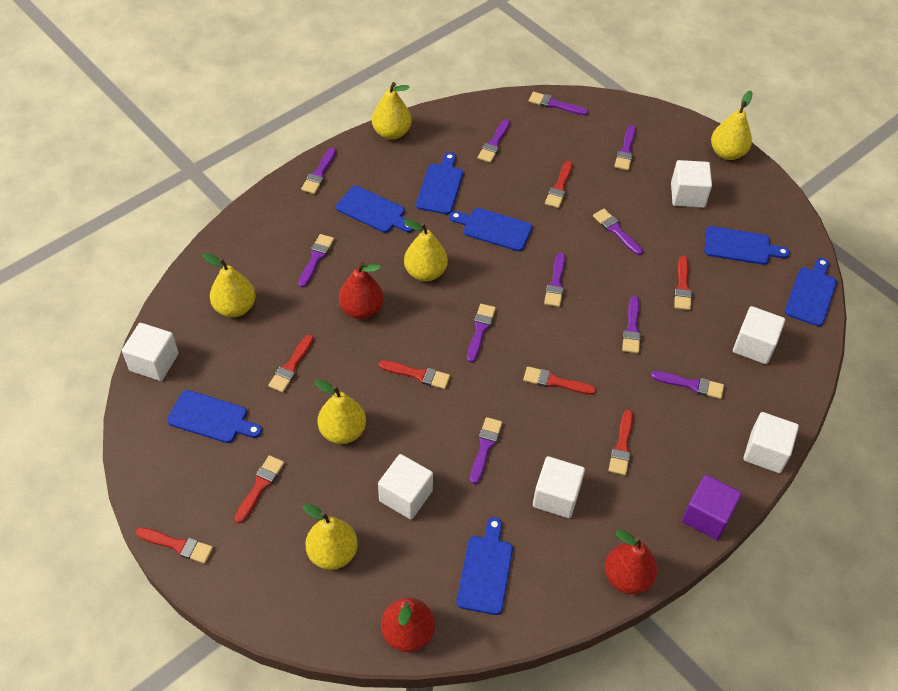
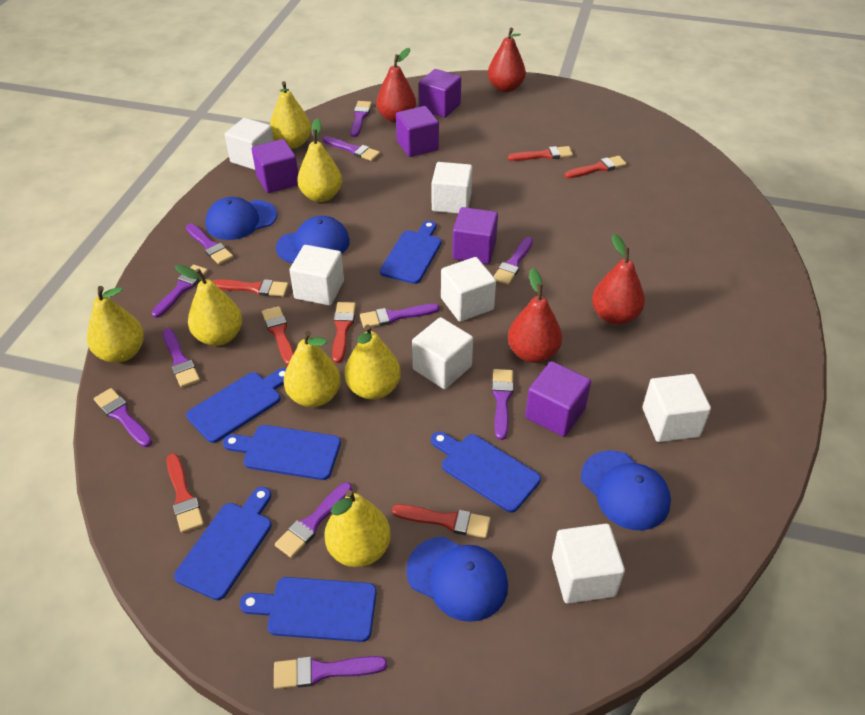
blue cap: none = 0 -> [205,197,277,240] [276,216,350,263] [406,537,508,622] [581,450,671,531] = 4
blue cutting board: [167,390,262,443] [336,186,414,233] [416,152,463,214] [449,208,532,251] [456,517,513,615] [704,226,790,265] [785,258,837,327] = 7 -> [174,487,272,600] [186,368,287,443] [223,425,341,480] [240,577,377,642] [380,221,442,284] [431,432,541,513] = 6
purple cube: [682,475,742,540] = 1 -> [252,139,298,193] [396,106,439,157] [419,69,461,118] [452,207,498,264] [525,361,591,437] = 5
red brush: [136,527,213,564] [235,455,284,523] [268,335,314,392] [379,360,450,389] [523,366,596,395] [545,161,573,208] [608,410,633,475] [674,255,692,310] = 8 -> [167,453,204,533] [213,279,289,297] [262,306,294,365] [332,302,356,363] [392,504,490,538] [508,146,573,161] [564,156,627,178] = 7
red pear: [339,262,384,319] [381,598,435,652] [605,530,658,594] = 3 -> [377,48,416,123] [488,28,526,92] [508,268,562,363] [592,234,645,325] = 4
white cube: [122,323,179,381] [378,454,433,519] [533,456,585,518] [671,160,712,208] [733,306,785,364] [743,412,799,473] = 6 -> [225,118,274,170] [289,245,344,305] [412,317,473,389] [432,162,472,214] [441,257,496,322] [552,524,625,604] [643,374,711,442] = 7
yellow pear: [203,253,255,317] [302,504,358,570] [315,380,366,444] [372,82,412,140] [404,219,448,281] [711,90,753,160] = 6 -> [87,286,144,363] [175,265,242,346] [270,81,311,149] [284,331,341,407] [297,118,342,202] [324,490,391,567] [344,324,401,399] = 7

